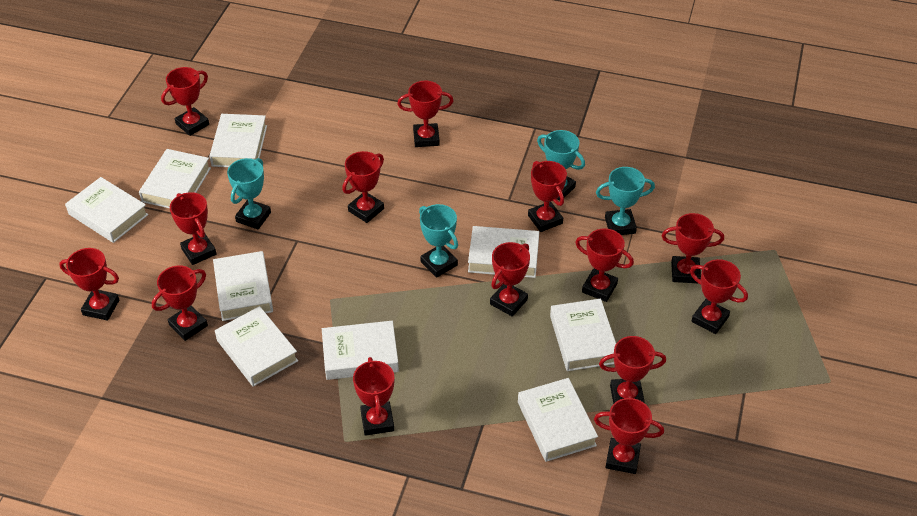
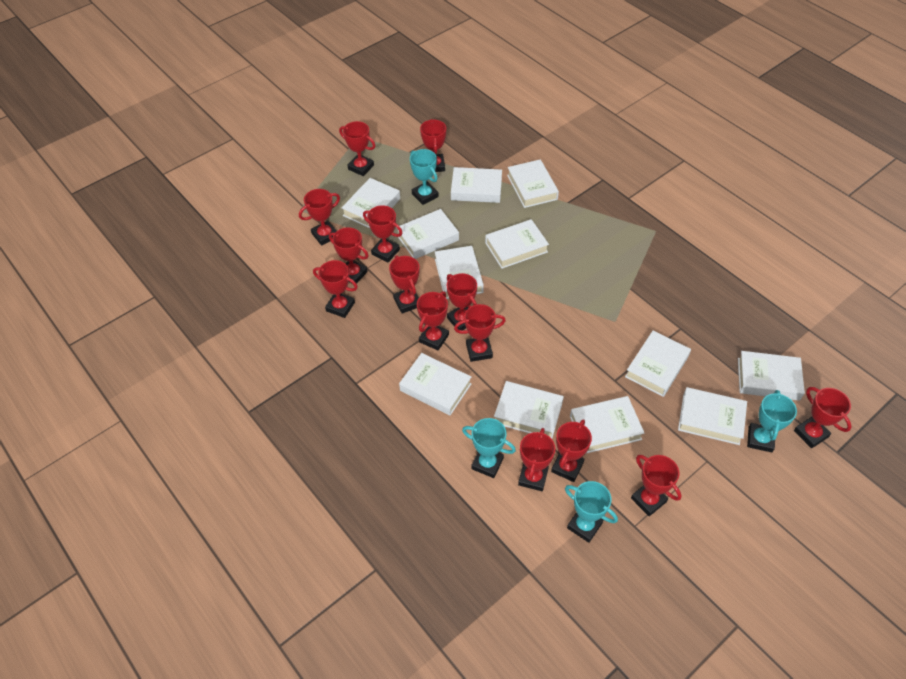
white book: [65,177,149,243] [139,149,211,208] [209,114,267,167] [213,251,273,321] [215,306,298,387] [322,321,399,380] [468,226,539,278] [518,378,598,462] [550,299,616,371] = 9 -> [342,178,400,228] [396,209,459,259] [399,353,471,415] [435,246,484,299] [451,167,502,203] [485,219,549,269] [494,381,564,439] [507,159,559,208] [570,396,644,454] [625,331,691,397] [678,387,747,445] [738,351,805,401] = 12

